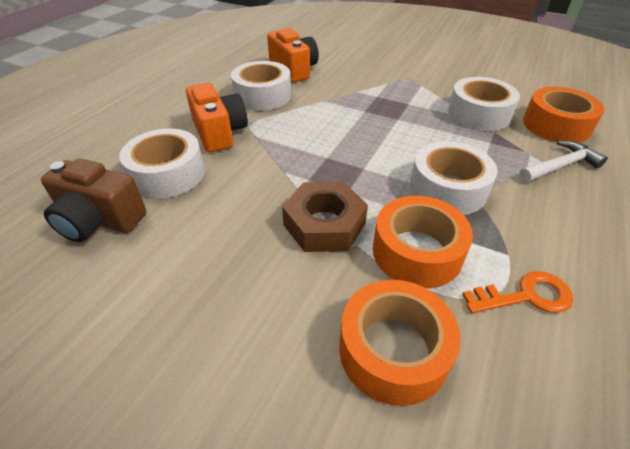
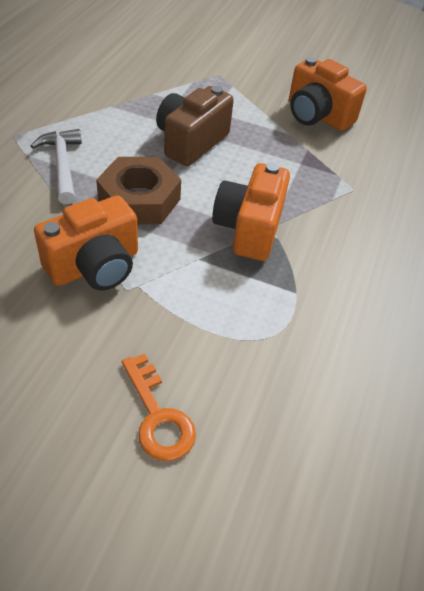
orange camera: [186,83,248,152] [267,28,319,82] = 2 -> [34,195,138,291] [212,162,290,261] [289,57,367,131] = 3
orange tape: [339,280,461,406] [373,196,473,288] [523,87,605,143] = 3 -> none = 0
white tape: [119,129,205,198] [231,61,291,111] [410,141,498,215] [448,77,520,131] = 4 -> none = 0

